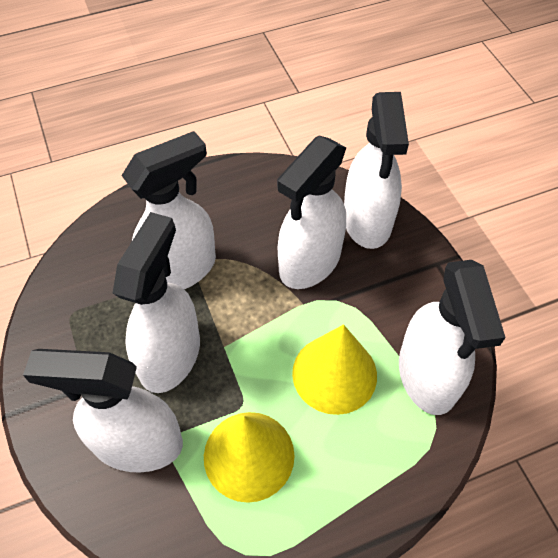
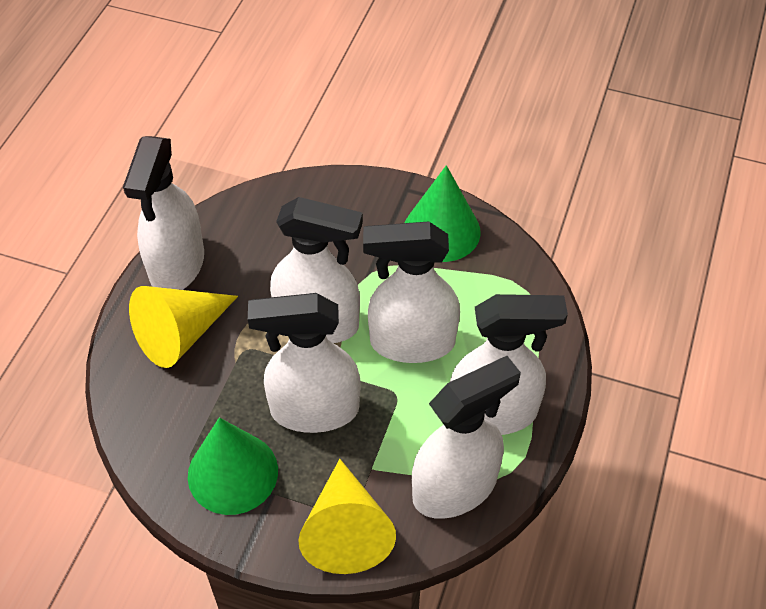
green cone: none = 0 -> [188,418,278,515] [405,165,481,262] = 2

